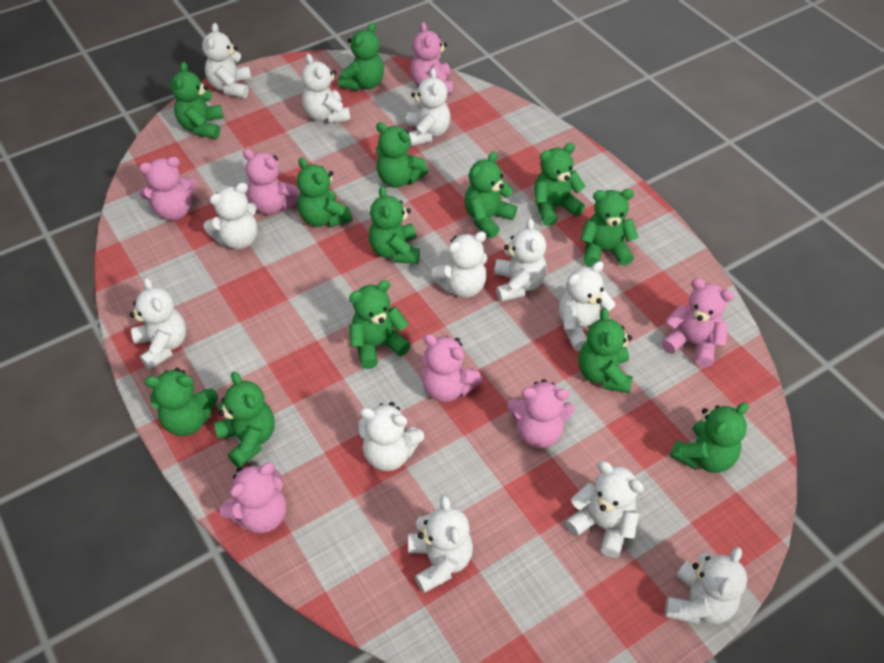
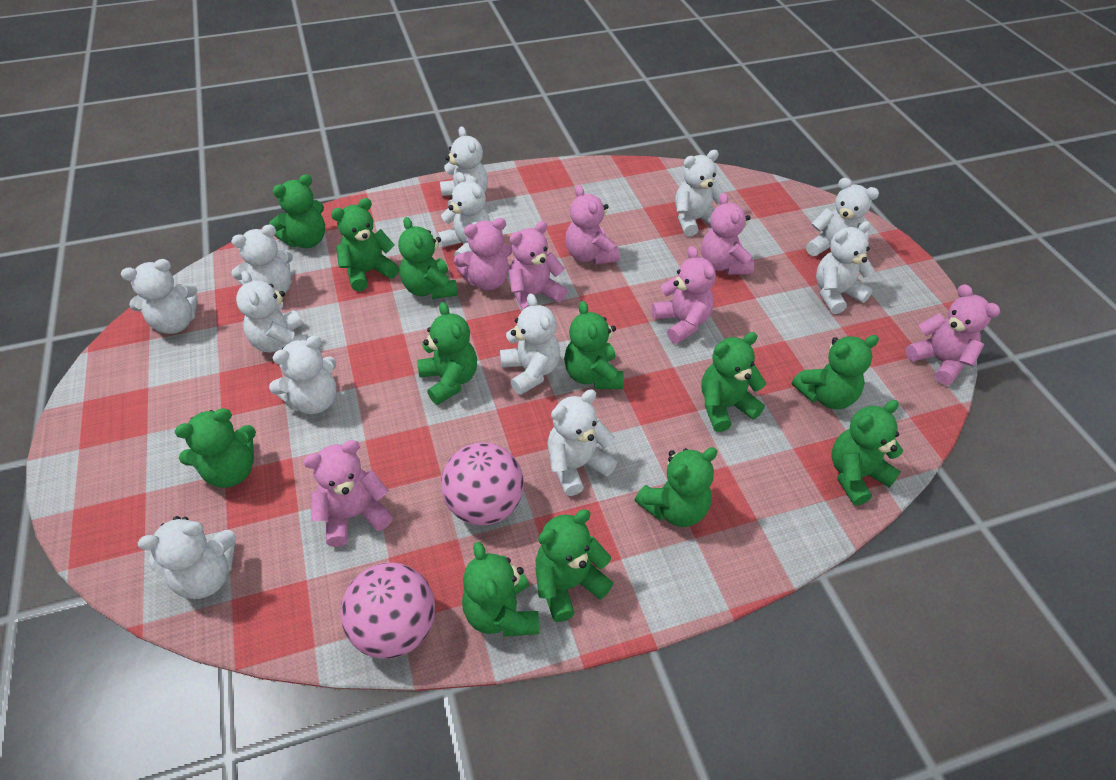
green teddy bear: [145,368,218,436] [171,62,223,139] [214,372,275,467] [297,157,352,228] [338,23,384,91] [349,280,411,369] [369,186,420,264] [376,122,428,188] [464,151,517,238] [534,143,586,226] [578,308,633,393] [580,189,639,267] [669,402,748,473] = 13 -> [175,408,256,488] [269,174,325,248] [331,198,399,291] [398,217,458,299] [417,302,477,405] [462,542,539,637] [535,509,613,622] [564,301,624,389] [635,447,718,527] [701,332,766,432] [792,335,879,409] [831,400,903,506] = 12
pink ball: none = 0 -> [340,563,435,659] [441,442,524,525] = 2

